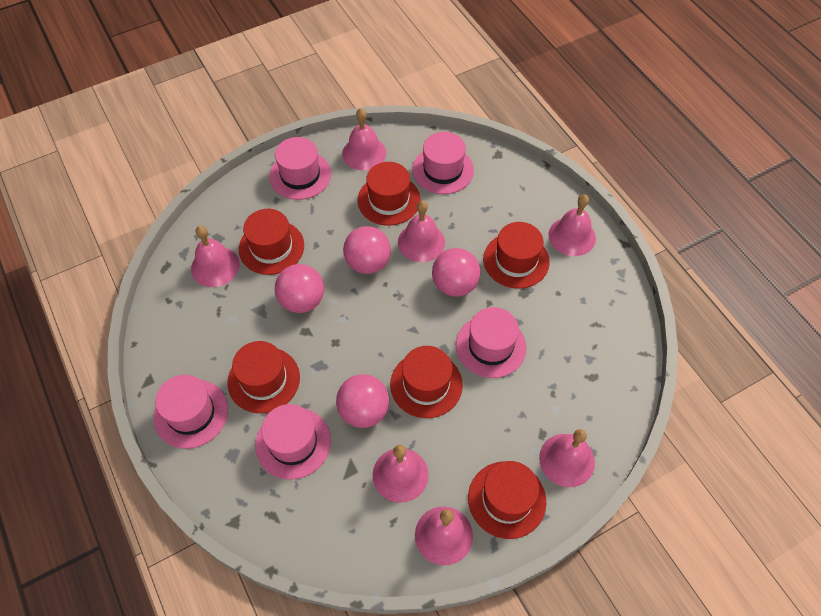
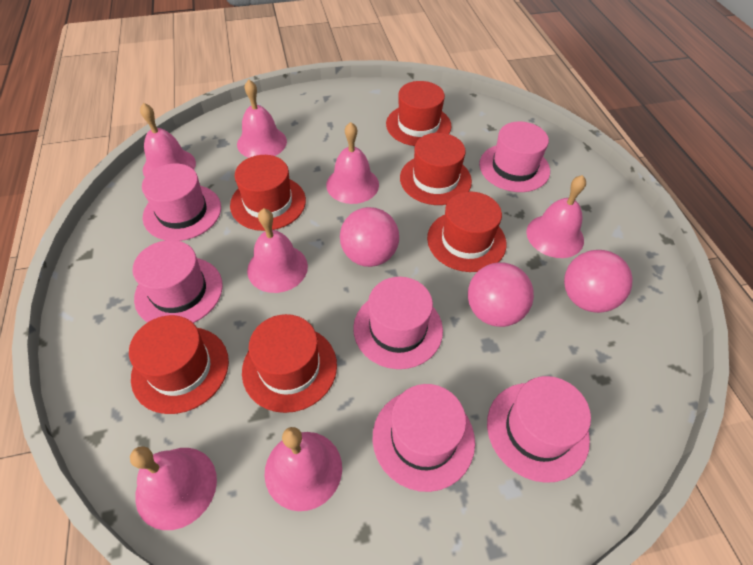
pink ball: [275,264,324,313] [336,374,389,428] [343,226,391,274] [432,248,481,297] = 4 -> [340,207,399,267] [468,262,534,327] [564,250,633,313] = 3
pink hat: [154,375,228,449] [255,404,331,480] [269,137,331,200] [412,132,474,194] [456,307,526,378] = 5 -> [133,240,223,323] [142,164,221,241] [353,277,443,369] [372,384,475,492] [479,121,550,192] [487,376,591,483] = 6

